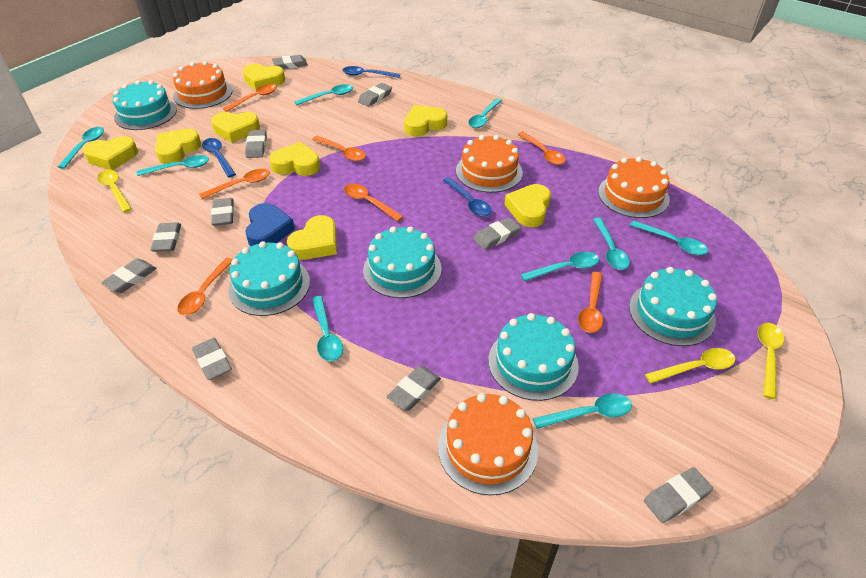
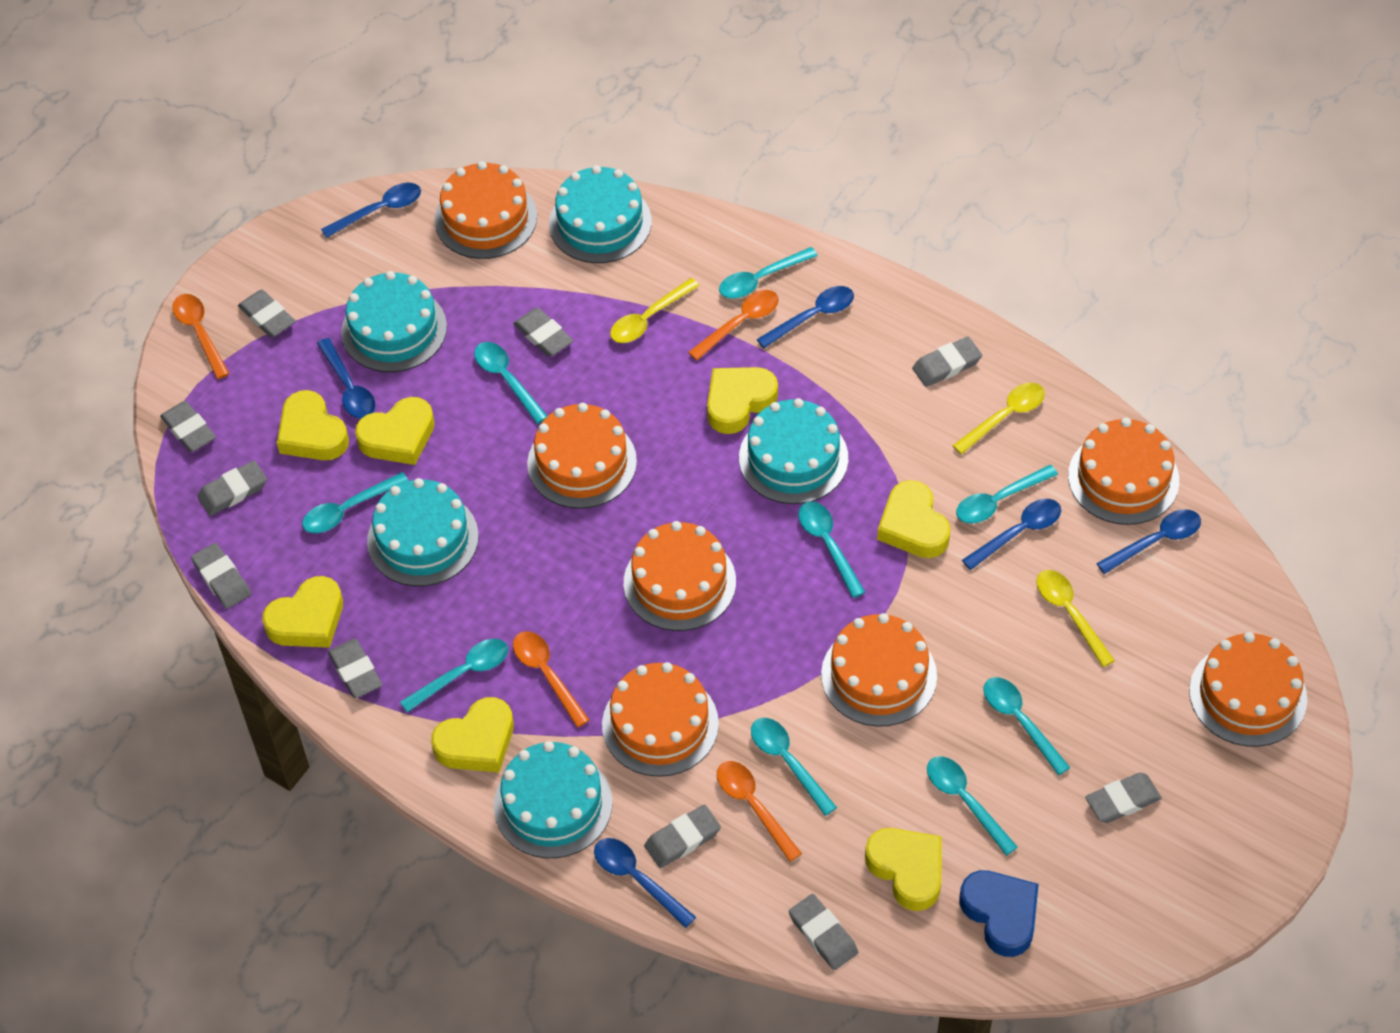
blue spoon: [202,138,236,178] [342,66,400,78] [443,177,492,217] = 3 -> [317,338,375,419] [321,183,421,238] [594,838,696,928] [757,286,854,348] [962,499,1061,570] [1096,509,1201,574] = 6
orange cake: [173,61,233,109] [438,393,538,495] [456,135,523,193] [598,157,670,218] = 4 -> [435,161,537,259] [527,403,637,509] [602,662,719,777] [624,521,736,631] [821,613,937,727] [1068,418,1179,525] [1189,632,1307,747] = 7
orange spoon: [177,258,233,315] [199,169,270,199] [223,84,277,112] [312,136,366,161] [344,184,404,221] [517,132,565,165] [578,272,603,333] = 7 -> [173,294,230,379] [513,631,589,728] [688,290,779,360] [717,761,802,862] = 4
yellow heart: [83,136,138,170] [155,129,201,164] [211,112,260,143] [243,64,285,91] [269,142,320,176] [287,215,337,260] [404,105,447,136] [505,184,551,227] = 8 -> [262,576,343,648] [277,390,349,460] [355,397,435,465] [431,697,514,772] [707,367,778,434] [865,828,942,911] [877,480,951,558] = 7

